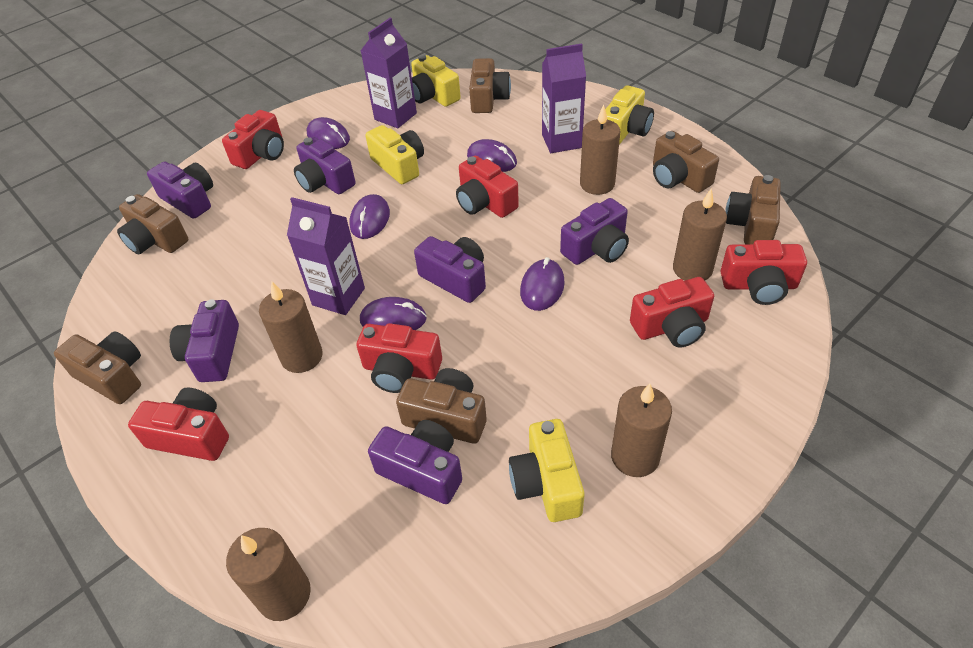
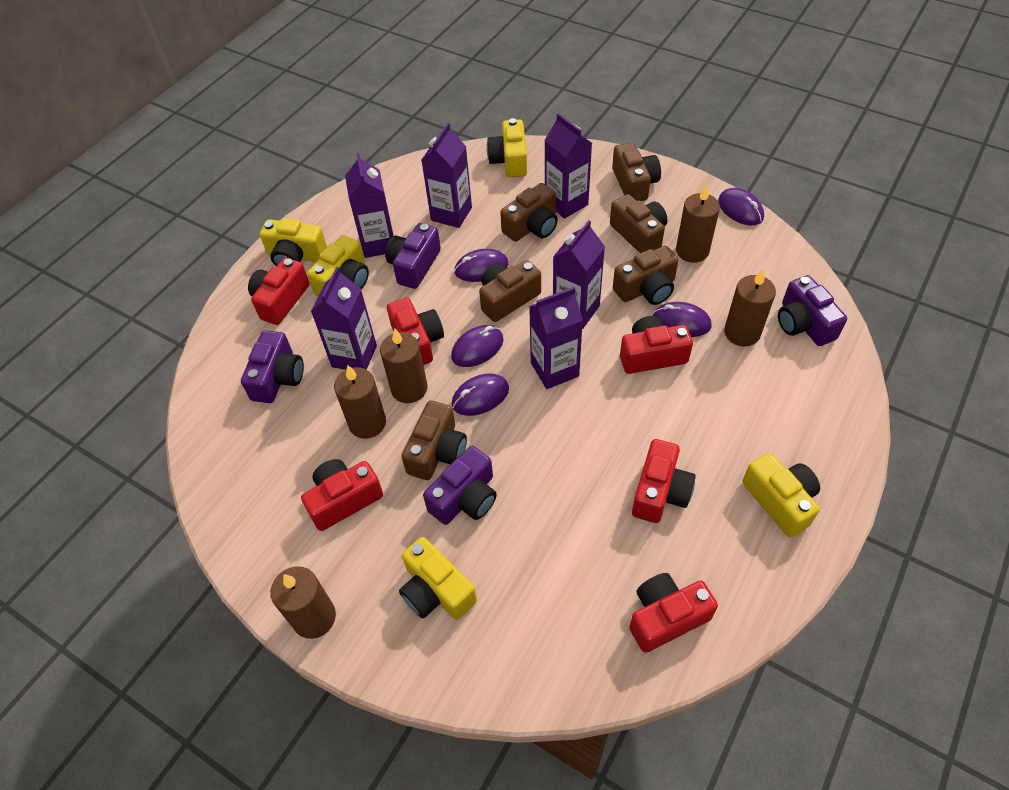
purple camera: [147,161,213,219] [170,299,239,382] [294,137,355,194] [368,420,462,504] [414,236,486,303] [560,198,629,265] = 6 -> [241,330,304,403] [385,223,441,289] [423,446,497,525] [778,275,847,346] = 4
purple carton: [287,197,365,315] [361,18,417,128] [542,44,586,153] = 3 -> [311,267,377,370] [345,153,394,258] [421,123,472,228] [529,287,583,389] [544,113,592,219] [553,220,605,329] = 6
yellow camera: [365,125,424,184] [411,55,461,107] [509,419,584,522] [605,85,654,144] = 4 -> [260,218,327,266] [307,235,369,296] [399,537,477,620] [487,118,527,177] [742,453,820,537] = 5

